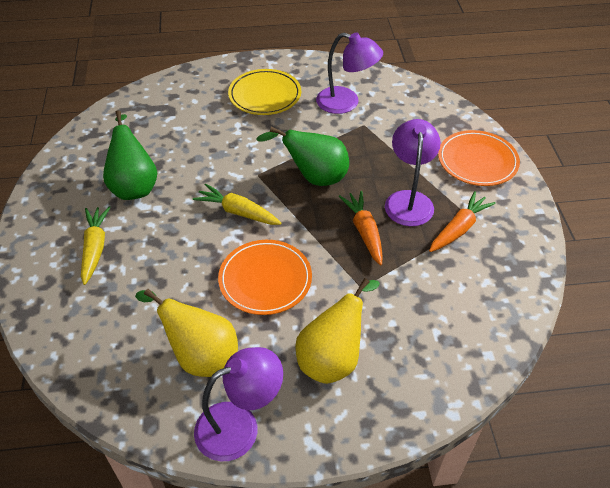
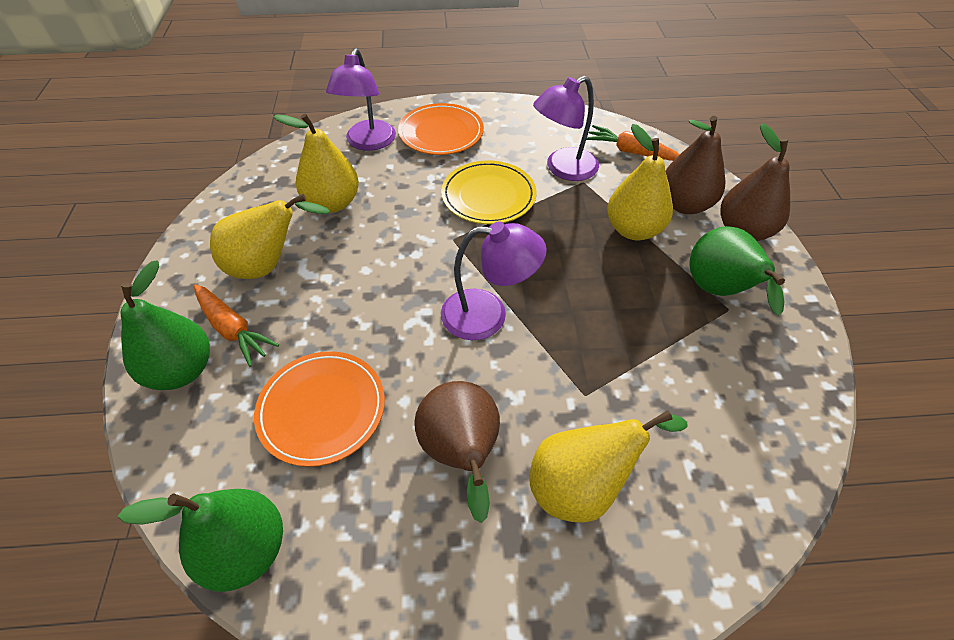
brown pear: none = 0 -> [414,381,500,523] [665,116,725,214] [721,123,790,241] = 3
green pear: [103,110,157,200] [256,127,349,186] = 2 -> [118,489,283,592] [120,261,210,390] [689,226,785,316] = 3
yellow carrot: [81,206,111,285] [193,183,281,225] = 2 -> none = 0
yellow pear: [135,289,238,377] [295,278,380,384] = 2 -> [210,194,330,279] [274,113,359,213] [530,410,688,523] [607,124,673,240] = 4

